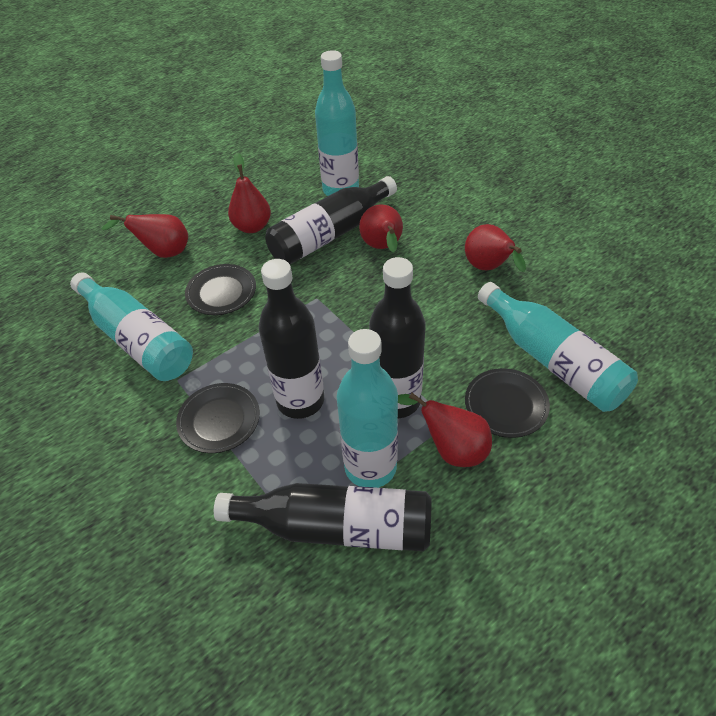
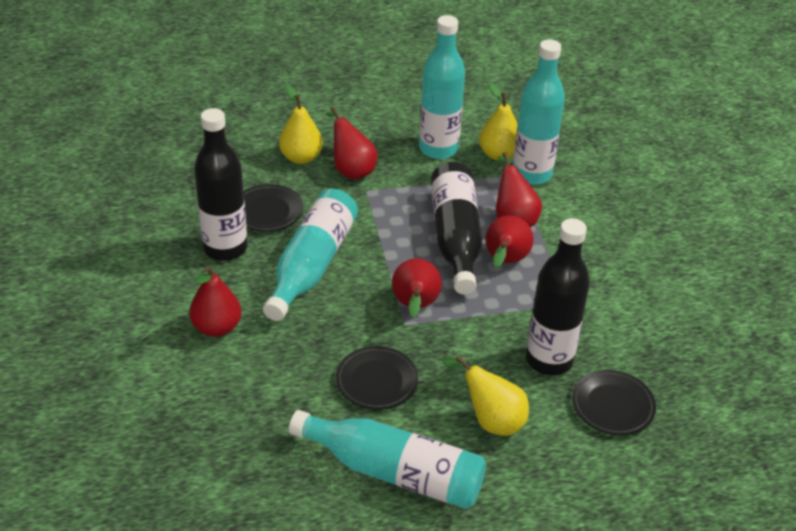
black bottle: [214,483,432,551] [259,259,324,419] [265,176,397,264] [369,257,426,418] = 4 -> [194,108,248,261] [431,162,482,295] [526,218,590,375] = 3
yellow pear: none = 0 -> [279,85,323,164] [442,355,529,436] [479,83,518,161] = 3

